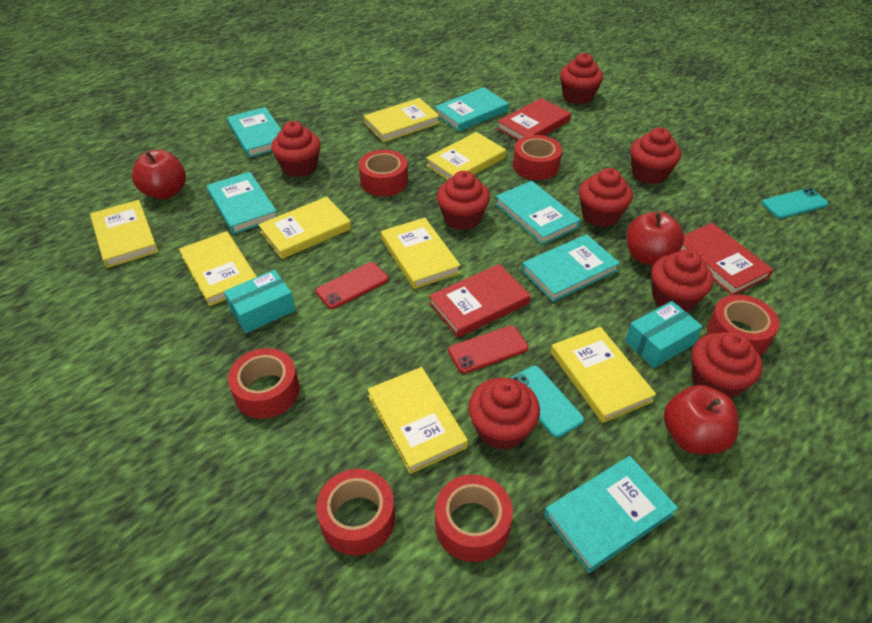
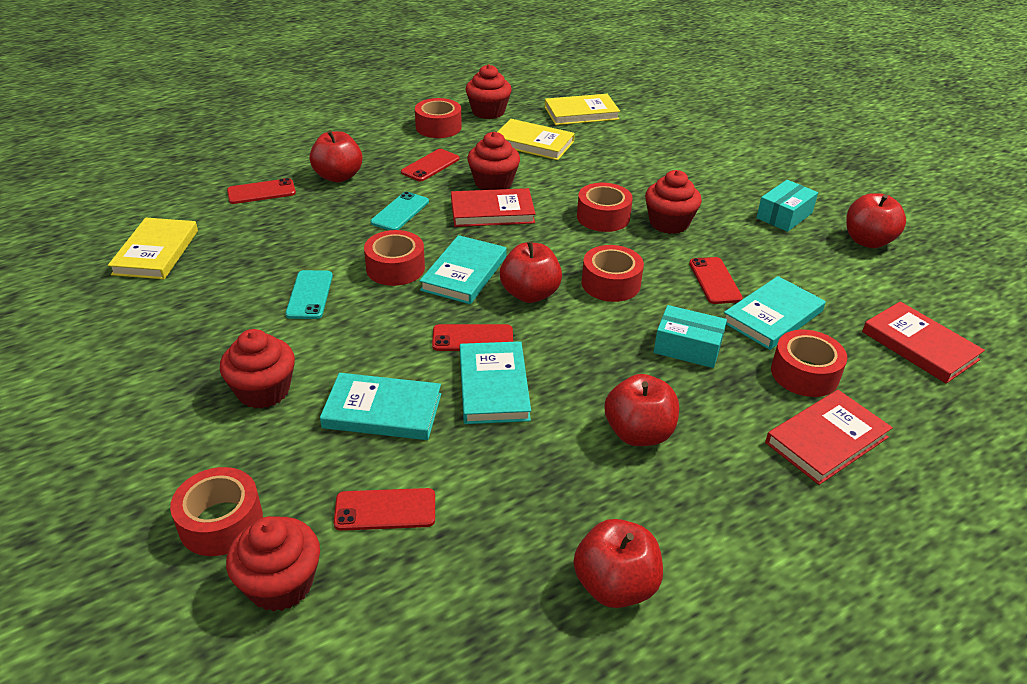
red apple: [132,150,186,200] [627,212,684,266] [664,385,739,454] = 3 -> [310,130,363,182] [500,241,562,303] [574,519,663,608] [605,374,679,446] [846,193,906,248] = 5
red cupcake: [271,121,321,177] [437,171,490,230] [468,378,540,450] [560,53,603,104] [579,168,633,227] [630,128,681,184] [651,249,713,312] [692,331,763,399] = 8 -> [220,329,295,409] [226,516,320,612] [466,64,512,119] [467,132,520,190] [645,170,702,234] = 5
red phone: [316,262,388,309] [448,325,528,374] = 2 -> [227,178,296,204] [334,488,435,531] [401,149,459,182] [432,324,513,351] [689,257,743,304] = 5
turquoise book: [207,172,277,234] [227,107,281,158] [435,87,509,132] [495,181,581,245] [522,234,620,302] [544,456,678,573] = 6 -> [320,373,441,440] [420,235,507,304] [460,341,531,424] [724,276,826,350] = 4
yellow book: [90,200,158,268] [179,231,257,306] [258,197,351,259] [364,98,440,143] [367,367,468,474] [381,217,461,289] [426,132,506,180] [551,327,656,423] = 8 -> [108,218,198,279] [497,119,575,160] [545,94,620,125] = 3

